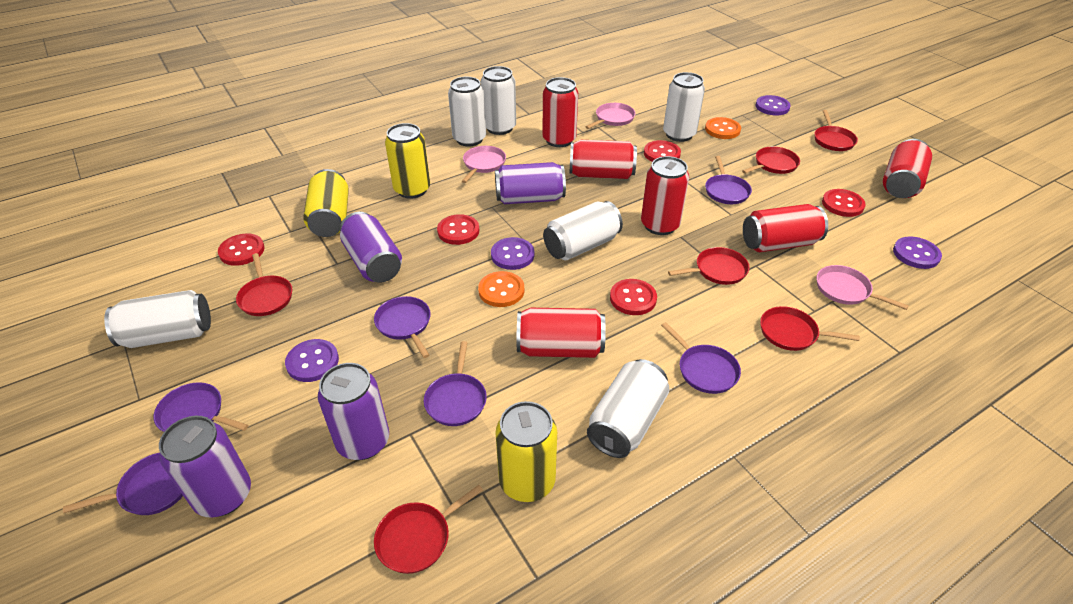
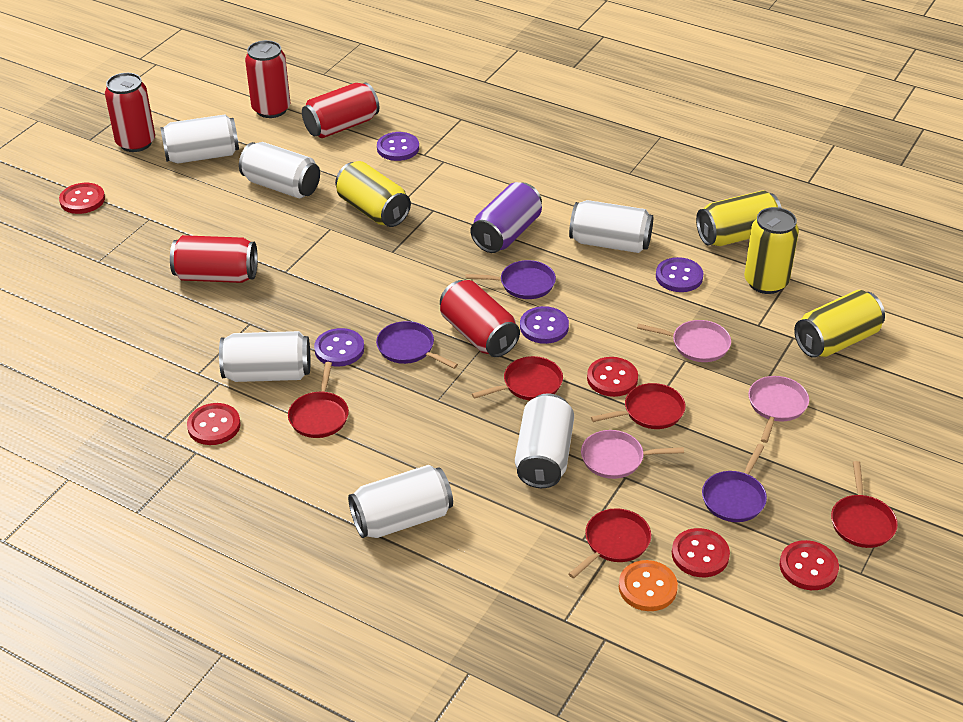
orange button: [478,271,524,307] [705,117,741,139] = 2 -> [619,560,678,611] = 1
purple can: [159,416,251,517] [318,363,389,460] [340,212,402,282] [495,162,566,204] = 4 -> [470,182,542,253] = 1
purple pan: [63,453,183,515] [154,382,248,432] [374,296,431,358] [424,341,487,426] [661,322,741,394] [705,156,752,204] = 6 -> [376,321,458,369] [465,260,556,299] [702,444,767,522] = 3
red can: [517,308,606,358] [543,77,578,147] [570,140,637,179] [641,156,689,235] [743,204,828,252] [883,139,932,198] = 6 -> [105,73,155,152] [170,235,258,283] [245,40,290,118] [302,83,379,138] [440,280,520,357] = 5
red pan: [236,253,292,316] [374,485,483,574] [668,247,750,285] [742,147,800,174] [760,306,860,351] [814,110,858,151] = 6 -> [288,362,349,438] [472,356,563,401] [568,508,651,579] [591,383,686,429] [831,461,898,548] = 5
yellow can: [303,169,349,237] [385,123,430,199] [495,401,557,502] = 3 -> [335,161,411,227] [696,190,782,246] [744,207,799,294] [794,290,885,358] = 4

